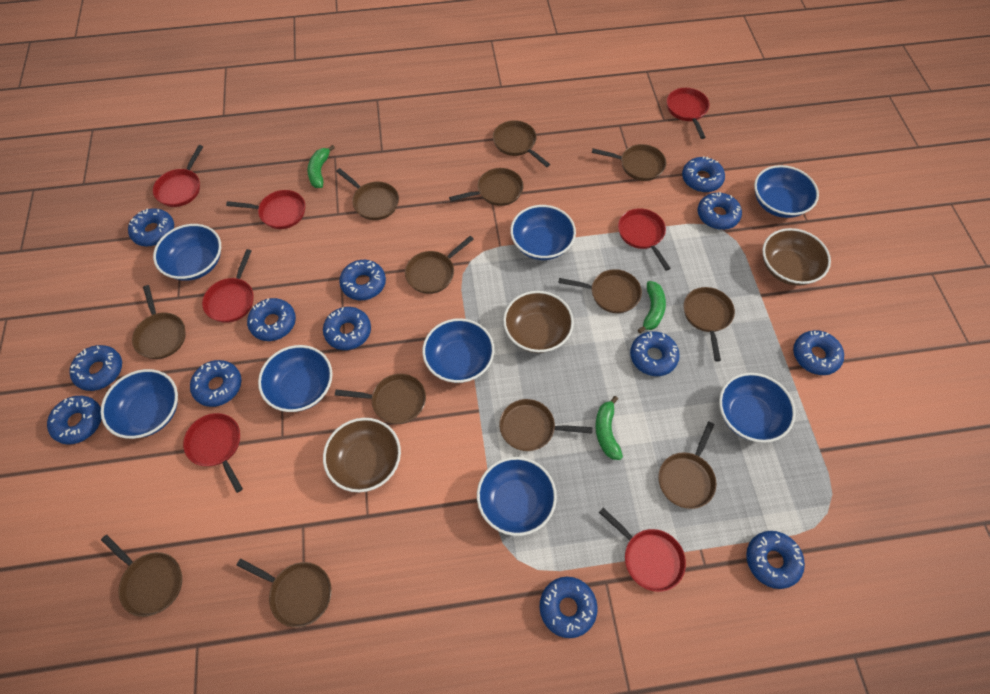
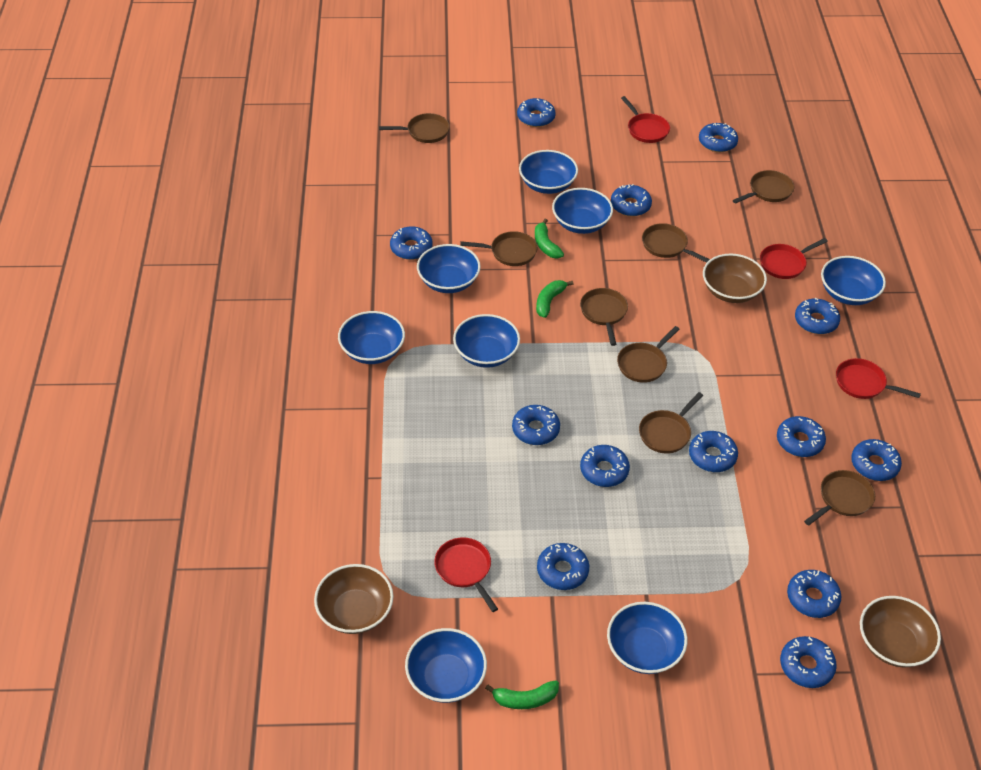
brown pan: [101,535,182,617] [132,285,186,359] [237,559,332,628] [335,374,426,424] [336,168,399,220] [405,236,474,294] [449,168,524,206] [493,120,550,167] [499,399,592,451] [558,269,642,313] [592,144,666,181] [658,422,716,509] [684,287,735,361] = 13 -> [379,113,450,143] [460,231,538,266] [580,288,628,346] [617,326,679,383] [639,392,703,454] [642,223,710,263] [733,170,794,204] [804,470,875,526] = 8
red pan: [153,145,203,207] [183,413,243,493] [202,249,254,323] [226,190,305,229] [599,508,686,592] [618,208,671,271] [667,88,710,139] = 7 -> [434,537,498,612] [621,96,670,143] [760,238,828,279] [836,358,921,399] = 4

